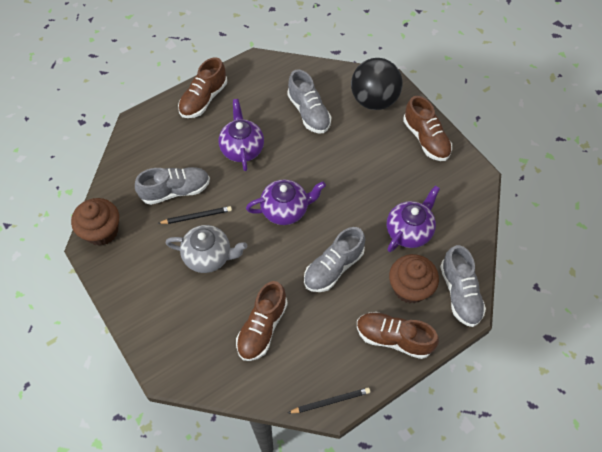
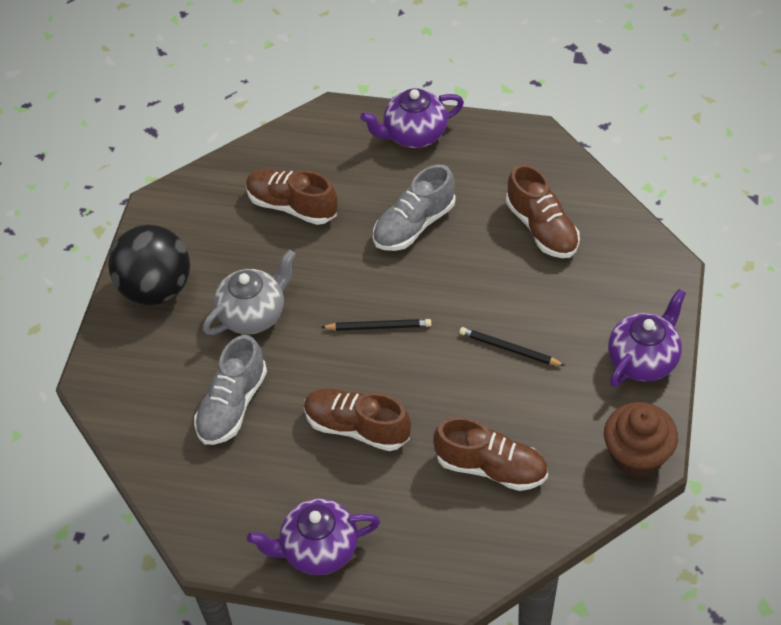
brown cupcake: [71,198,119,246] [389,254,439,303] = 2 -> [604,402,678,477] = 1
grey shoe: [135,167,210,205] [287,69,331,133] [304,227,365,292] [440,245,486,327] = 4 -> [194,335,267,445] [373,164,456,251] = 2

